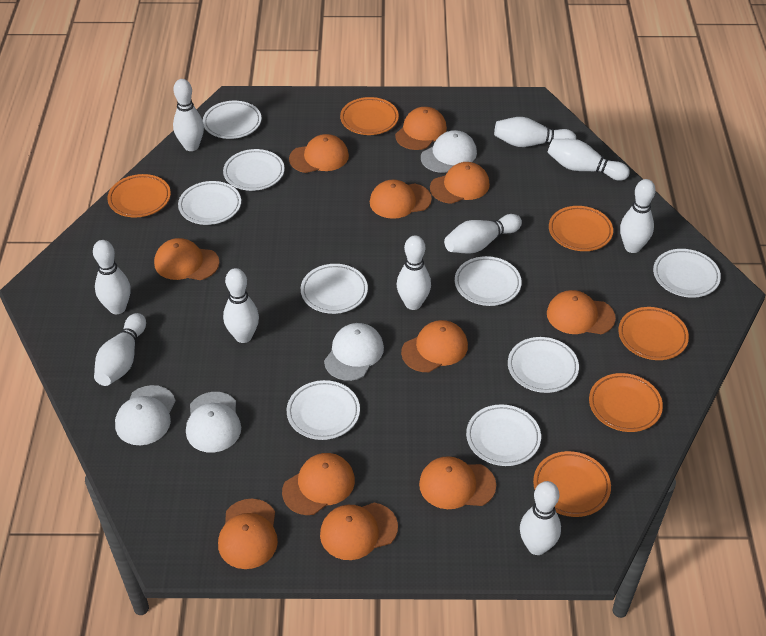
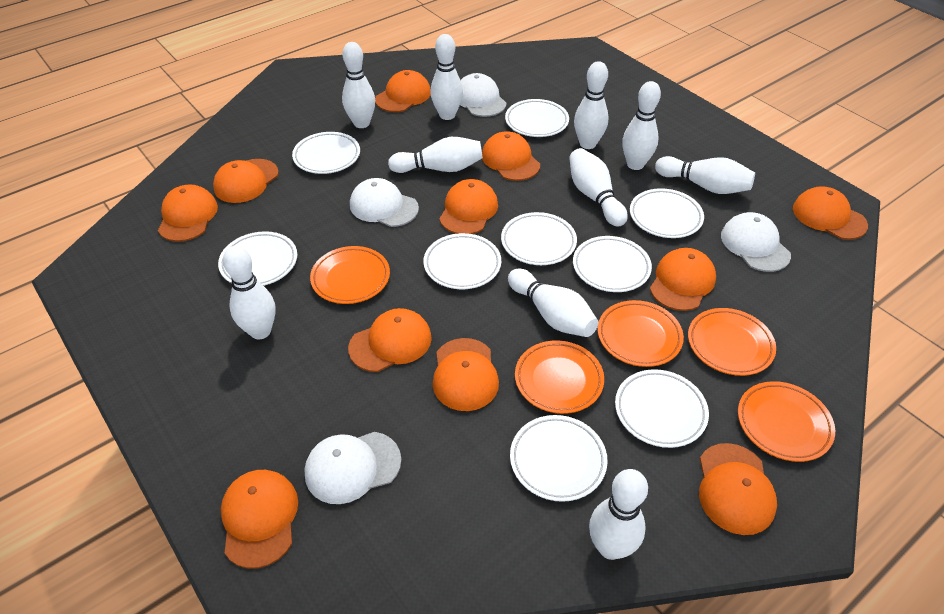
orange plate: [107,174,171,217] [340,97,399,135] [533,451,611,517] [549,206,613,251] [589,373,663,432] [618,307,689,360] = 6 -> [310,246,390,304] [515,340,604,414] [598,300,684,367] [688,308,776,376] [738,381,835,462] = 5

